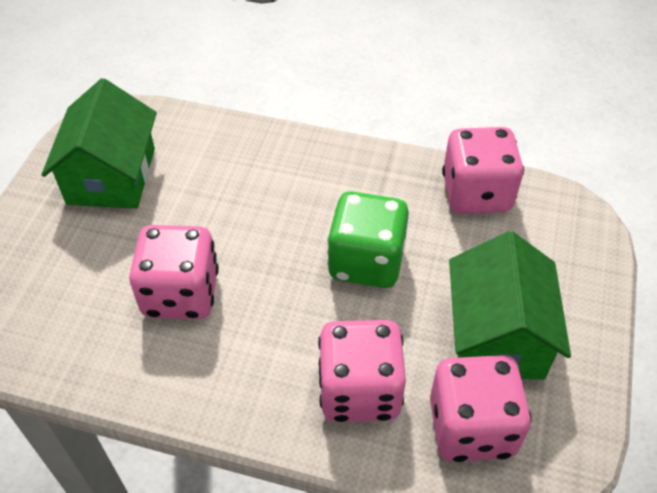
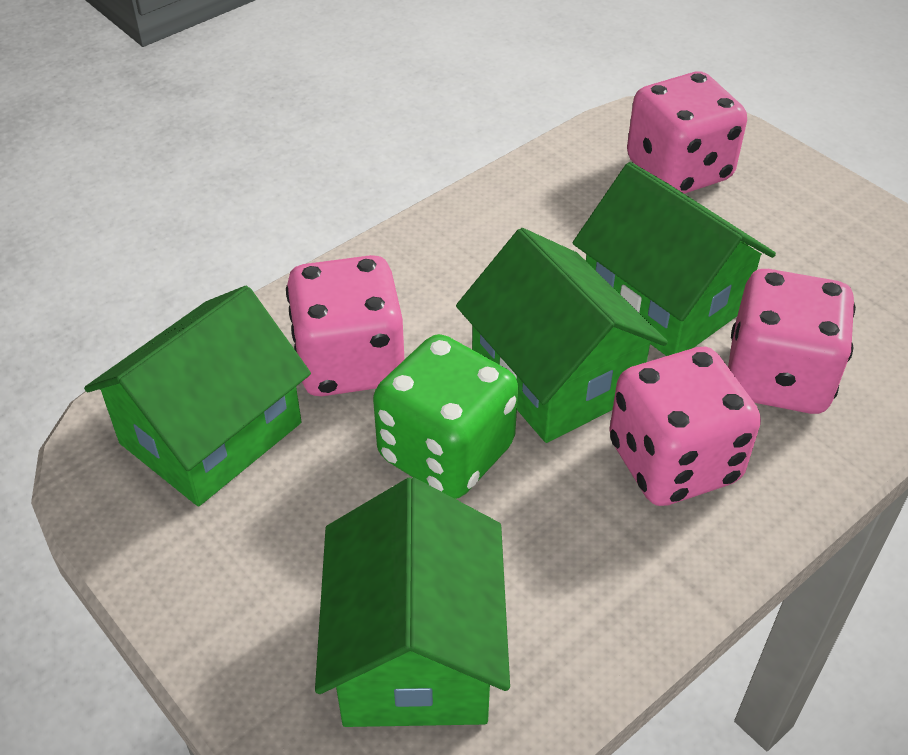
green house: [41,78,157,209] [449,231,571,380] = 2 -> [84,286,311,506] [315,477,510,727] [456,228,668,443] [573,162,776,356] = 4

